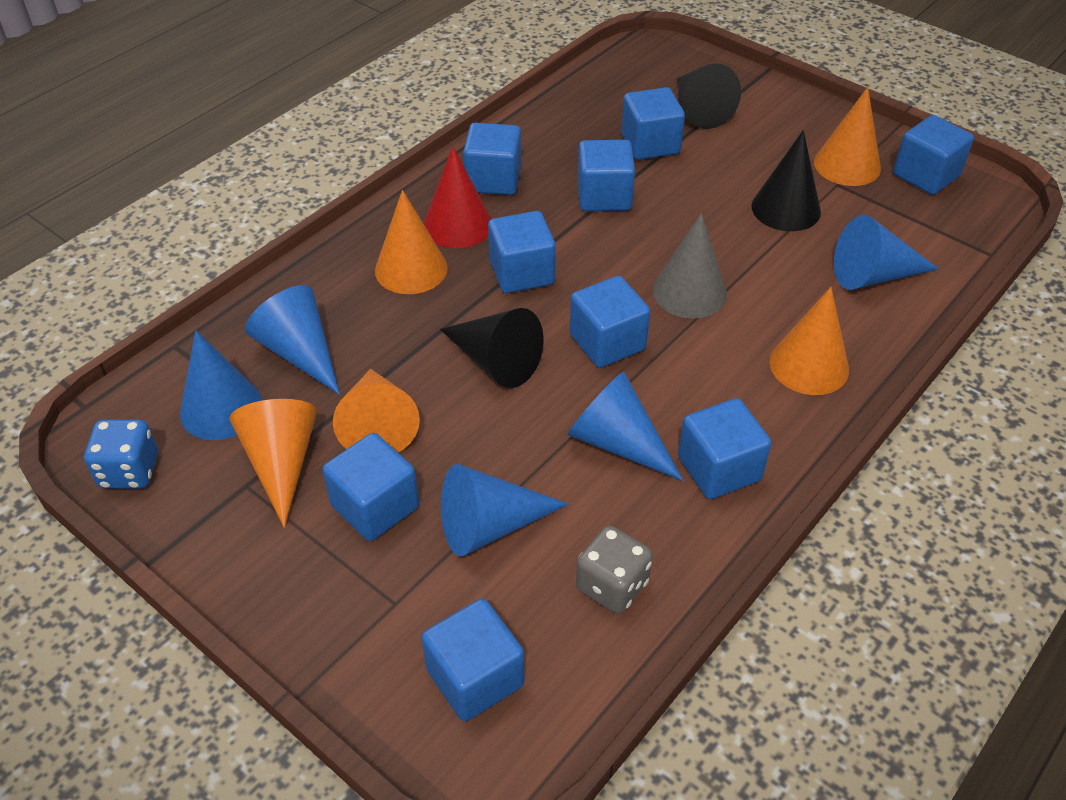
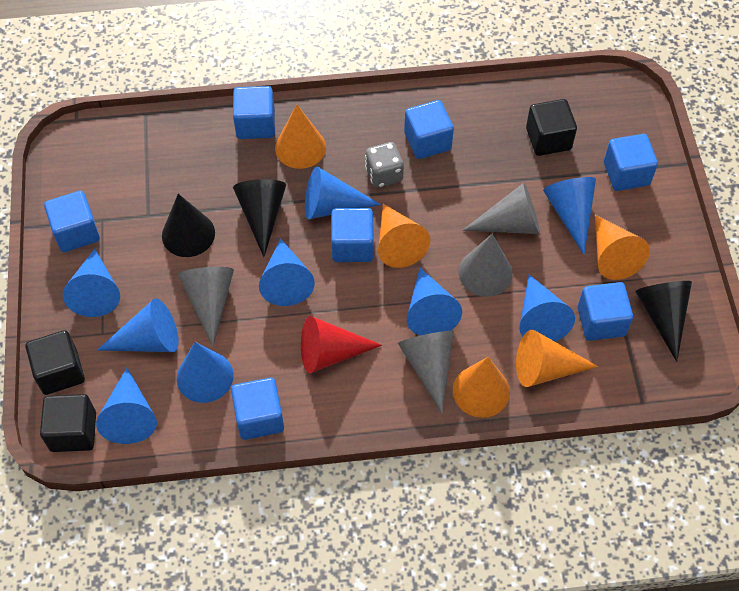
black cube: none = 0 -> [25,330,85,395] [40,394,96,452] [526,99,577,156] = 3
blue cone: [180,330,262,440] [245,285,340,395] [441,464,569,556] [567,371,684,481] [834,215,939,290] = 5 -> [63,249,120,317] [96,368,157,444] [97,298,179,352] [177,342,234,403] [259,238,315,306] [305,167,381,219] [407,268,462,336] [519,274,575,342] [543,177,596,255] = 9
blue cube: [322,433,419,541] [421,599,524,721] [463,123,521,195] [488,211,556,293] [570,276,650,368] [577,140,635,211] [621,87,685,160] [678,398,771,499] [893,115,974,195] = 9 -> [44,191,100,252] [231,378,284,440] [233,86,275,139] [331,208,373,262] [404,100,454,159] [577,282,633,341] [604,134,658,191] = 7
blue dice: [84,420,158,489] = 1 -> none = 0
grey cone: [653,213,727,318] = 1 -> [178,267,234,347] [398,331,454,414] [458,234,513,297] [462,183,540,234] = 4

